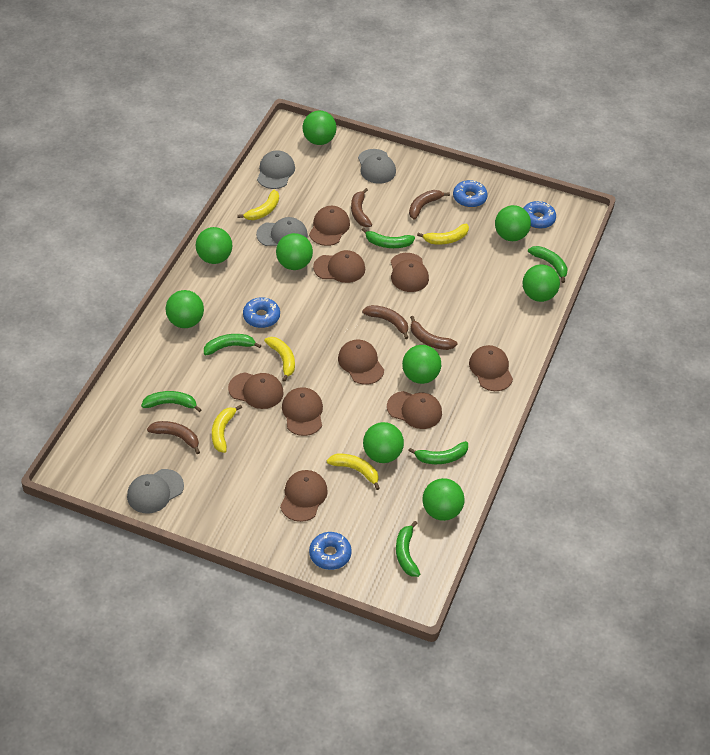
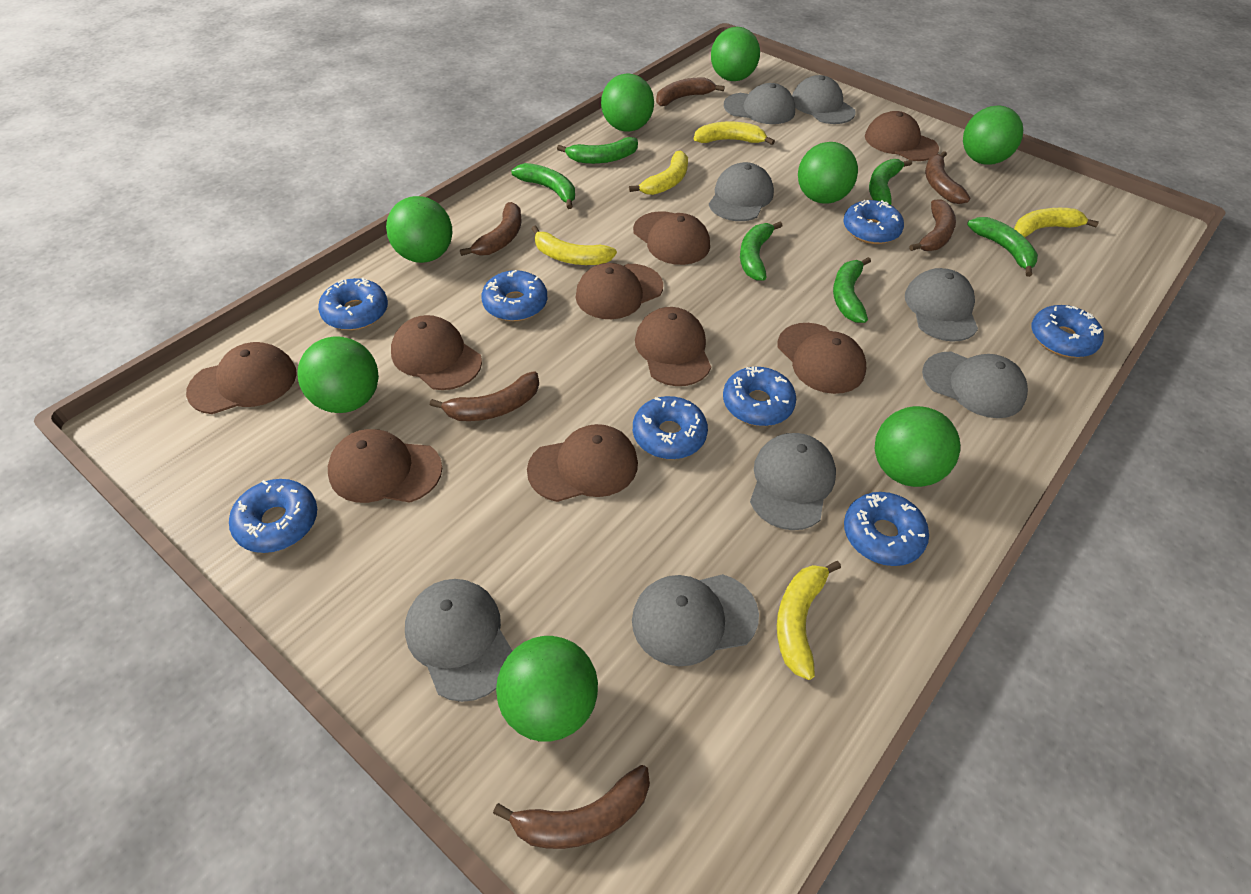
blue donut: [243,297,280,328] [309,532,352,570] [453,180,488,208] [523,201,556,229] = 4 -> [229,479,317,553] [318,278,388,330] [481,270,547,321] [633,396,708,459] [723,366,796,426] [843,200,904,244] [844,492,929,566] [1031,305,1104,358] = 8
brown banana: [147,421,200,454] [351,188,372,227] [362,305,408,339] [409,190,450,220] [410,316,458,350] = 5 -> [430,371,539,421] [460,202,522,256] [493,765,650,849] [656,78,725,106] [909,199,956,251] [925,151,970,204] = 6
green ball: [165,290,204,328] [196,227,232,264] [276,233,313,270] [303,111,337,145] [363,422,404,463] [402,345,441,384] [422,478,465,521] [495,205,531,241] [523,264,560,302] = 9 -> [297,336,379,413] [386,196,453,263] [496,636,598,741] [601,74,654,132] [711,27,760,81] [798,142,858,204] [875,406,960,487] [963,106,1023,165] = 8
grey cap: [127,469,184,513] [256,217,308,246] [257,150,295,189] [358,149,396,184] = 4 -> [405,579,512,702] [632,574,759,666] [709,162,774,221] [724,83,795,124] [750,433,836,530] [792,75,856,124] [905,268,978,342] [922,352,1028,418] = 8

